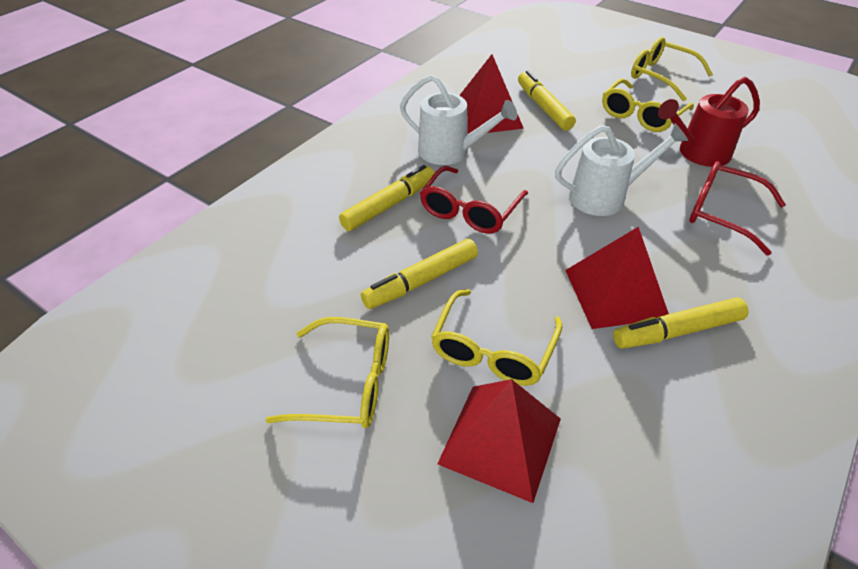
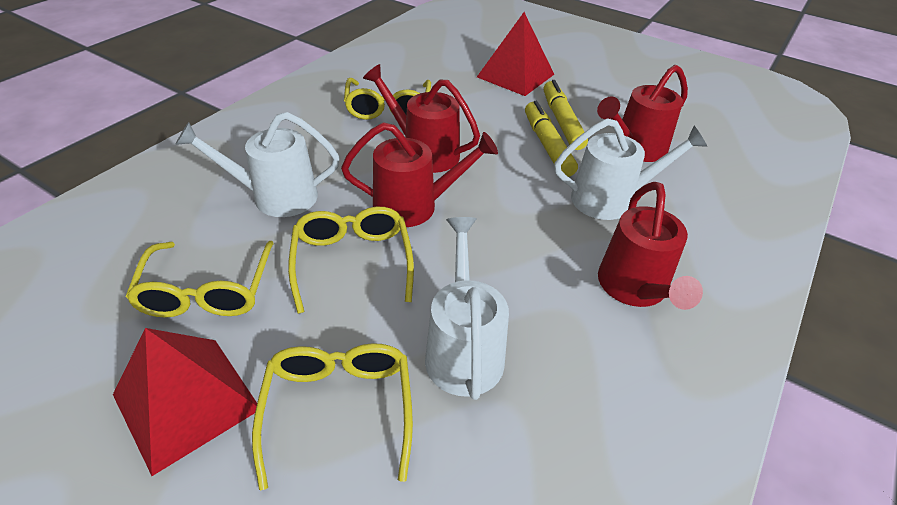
red glasses: [420,166,528,234] [689,161,786,256] = 2 -> none = 0
red pyramid: [438,379,561,503] [459,54,524,134] [565,227,669,329] = 3 -> [113,328,257,476] [477,12,554,96] = 2
red watering can: [658,77,760,167] = 1 -> [341,122,498,227] [363,64,480,173] [597,65,688,162] [598,182,703,310] = 4
white watering can: [400,75,517,165] [555,123,688,216] = 2 -> [175,112,340,217] [425,217,509,400] [554,118,707,220] = 3
yellow marker: [339,165,434,231] [361,239,478,309] [518,71,576,131] [613,297,748,349] = 4 -> [525,101,578,177] [543,80,588,150] = 2

